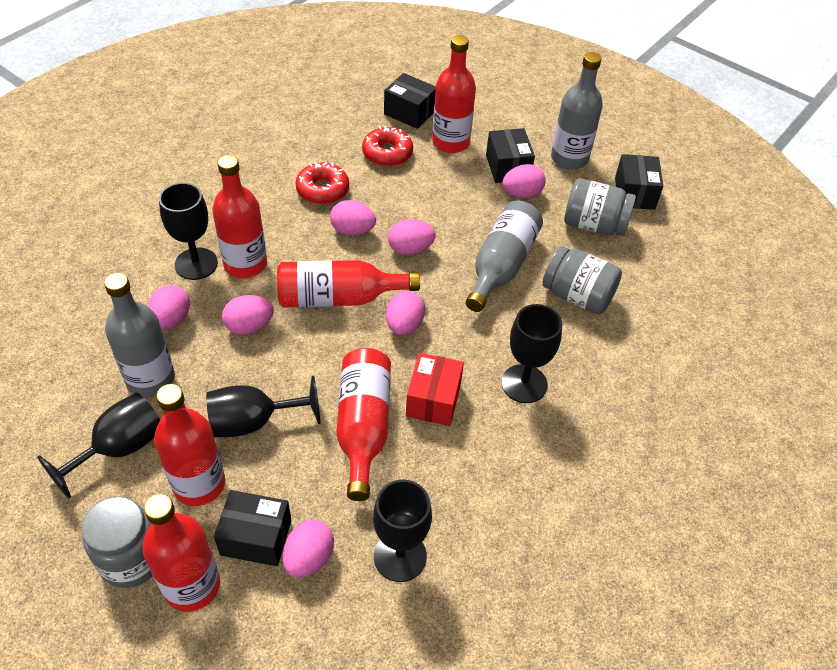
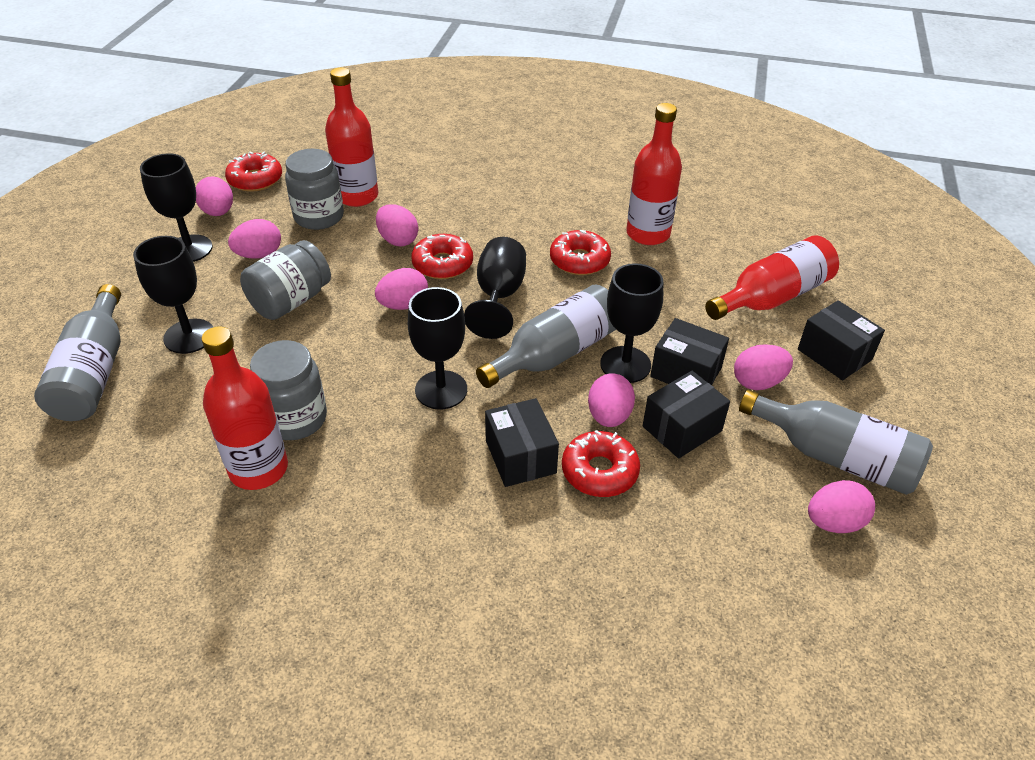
red bottle: [142,494,220,612] [154,384,225,506] [212,155,267,278] [277,260,420,308] [336,348,391,501] [432,35,476,153] = 6 -> [202,326,288,490] [325,67,378,207] [626,103,682,245] [705,235,839,320] = 4
red box: [406,353,464,426] = 1 -> none = 0
red donut: [295,162,349,204] [362,126,413,167] = 2 -> [225,152,282,192] [411,234,473,279] [550,230,611,275] [562,430,640,497] = 4

